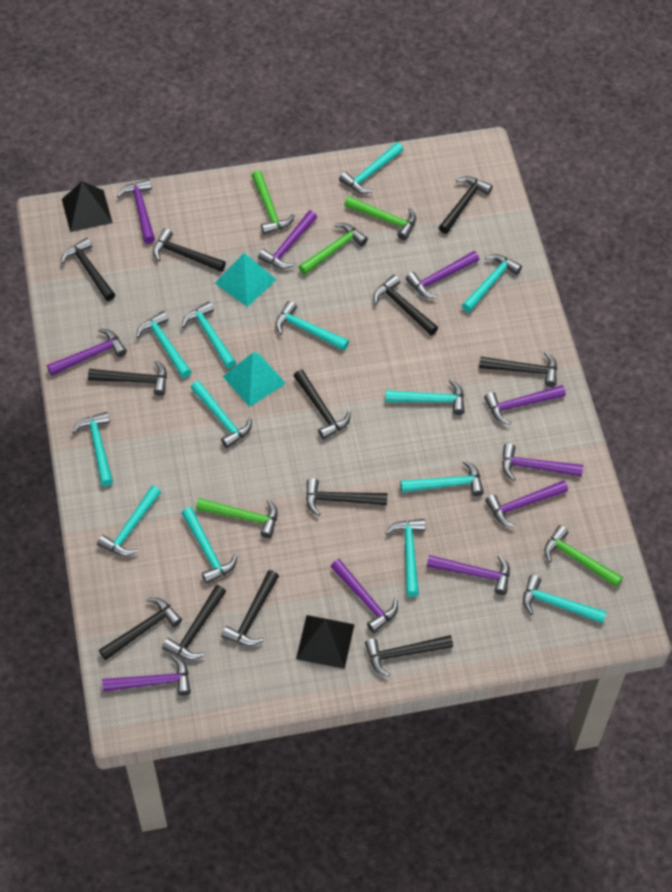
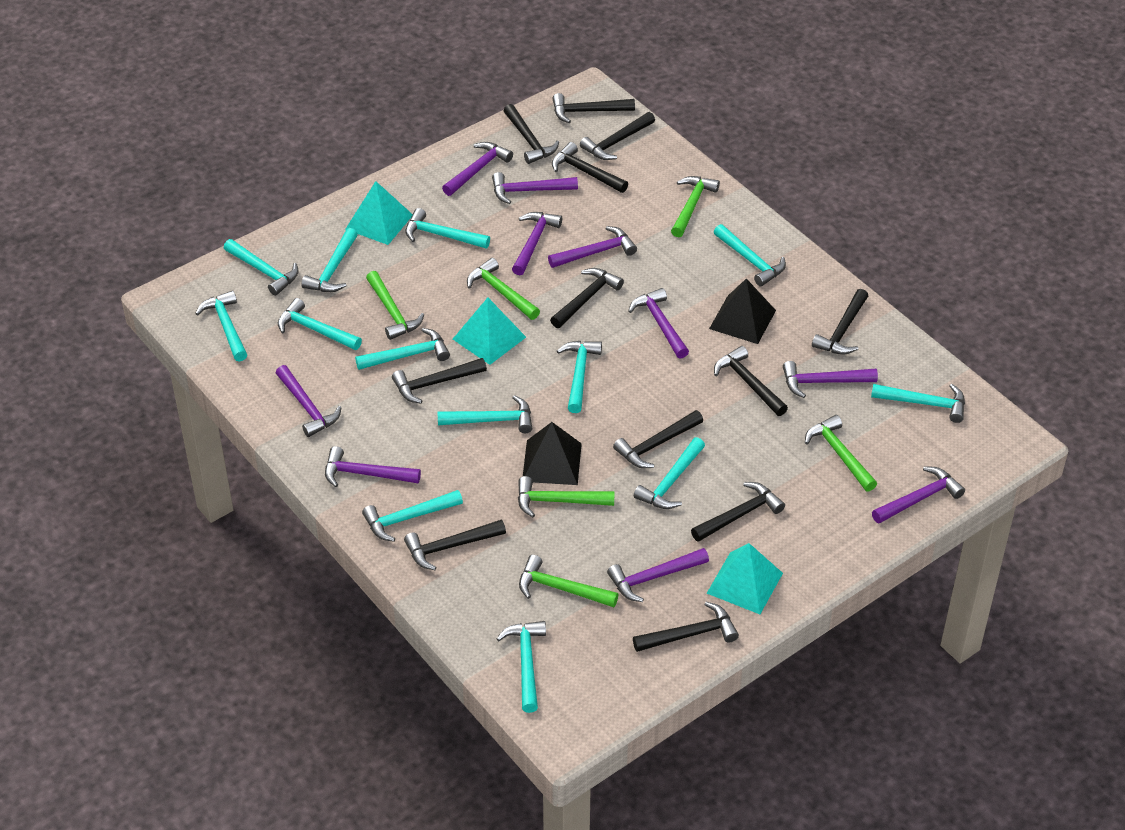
green hammer: [196,498,278,538] [251,171,295,235] [299,223,368,275] [344,196,416,240] [544,525,623,587] = 5 -> [366,271,424,340] [467,258,540,320] [518,476,615,517] [519,555,619,607] [671,176,720,237] [805,415,877,492] = 6
turquoise pyramid: [215,253,277,307] [223,352,286,407] = 2 -> [345,181,413,245] [453,298,526,365] [707,543,783,614] = 3

